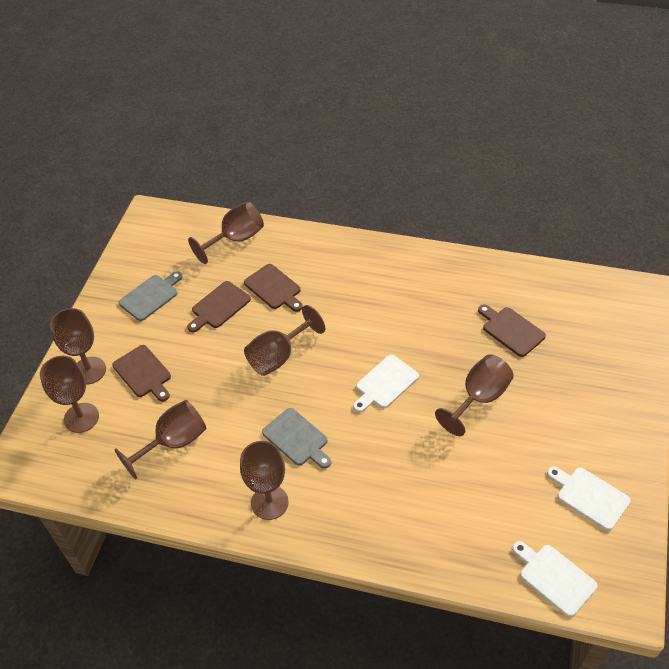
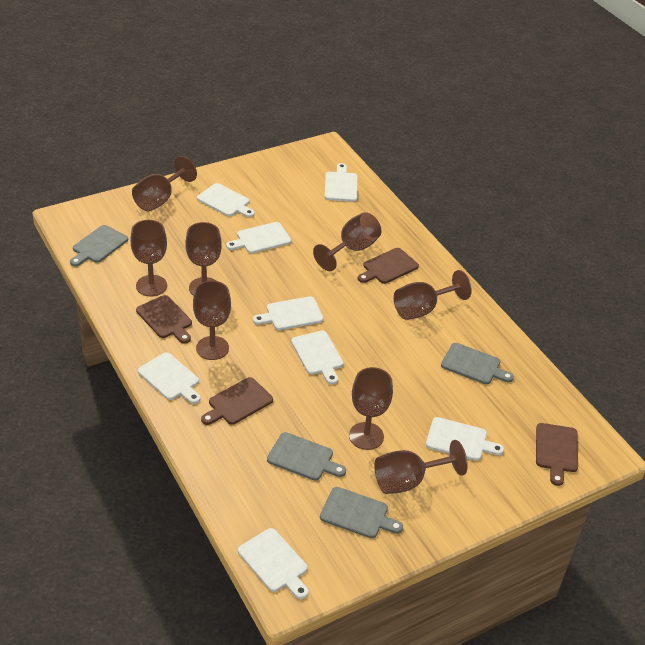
brown goblet: [40,356,99,433] [50,308,106,384] [114,400,206,479] [188,201,264,264] [240,441,289,520] [244,305,325,376] [435,354,514,436] = 7 -> [130,220,167,297] [132,156,197,211] [186,222,222,296] [193,281,231,360] [313,212,381,271] [349,367,393,450] [374,440,468,494] [394,270,472,320] = 8
grey cutting board: [119,271,183,321] [262,408,332,469] = 2 -> [70,225,128,266] [267,432,346,481] [320,487,403,538] [441,343,514,384] = 4
white cutting board: [353,355,419,412] [512,541,597,617] [547,467,631,531] = 3 -> [138,352,201,404] [197,183,255,217] [226,222,291,253] [238,528,309,599] [253,296,323,330] [291,330,344,384] [325,163,358,202] [426,417,504,461] = 8

